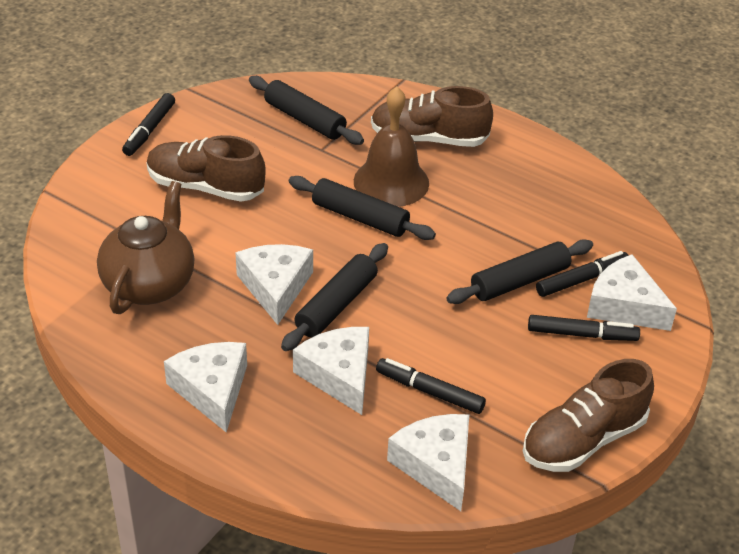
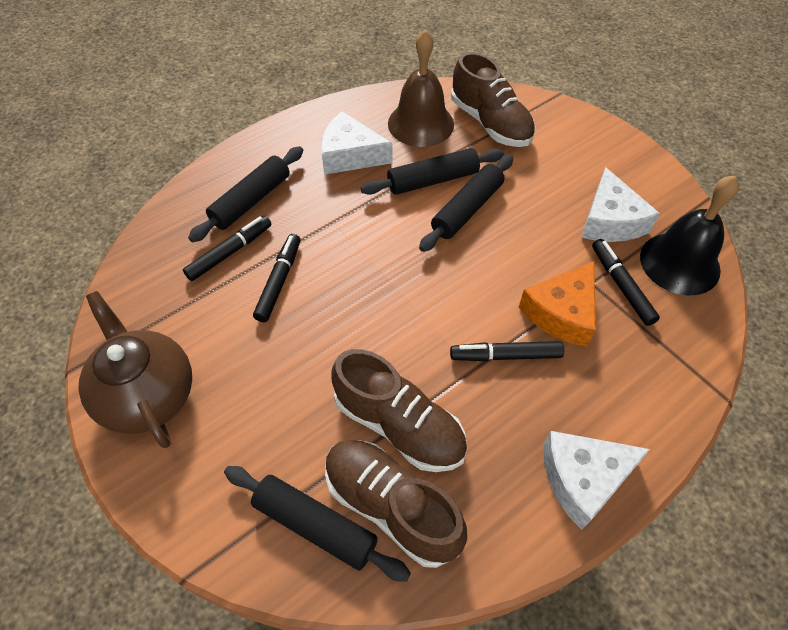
black bell: none = 0 -> [640,175,739,295] = 1
orange cheese: none = 0 -> [519,261,596,347] = 1
white cheese: [164,342,247,433] [235,244,313,325] [293,327,369,415] [387,414,469,511] [587,255,677,331] = 5 -> [321,111,392,175] [543,431,650,530] [581,167,660,242] = 3

